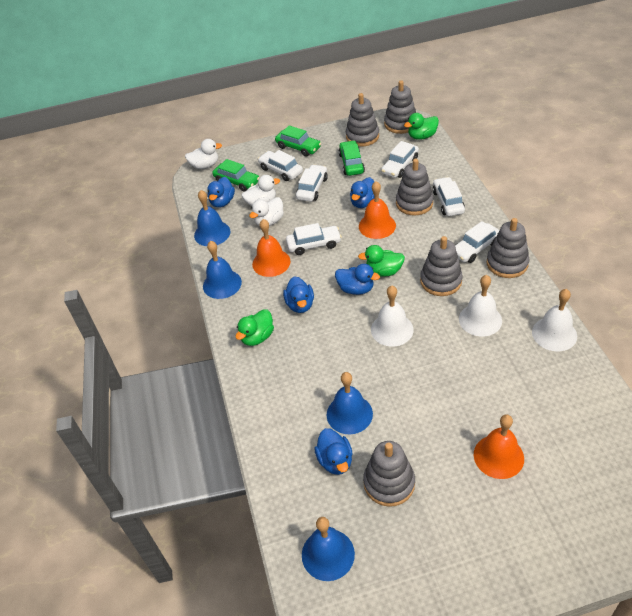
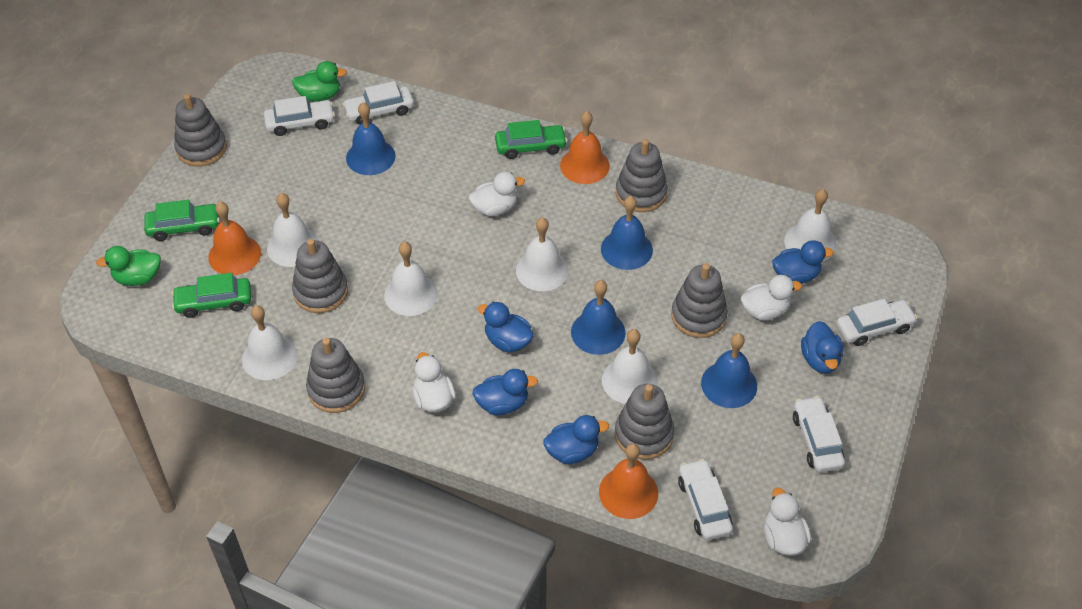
green duck: [235,309,274,346] [358,245,405,277] [404,113,439,140] = 3 -> [96,246,161,286] [292,61,347,102] = 2
white bell: [371,286,414,347] [459,275,502,336] [532,289,577,351] = 3 -> [242,305,298,380] [267,193,319,267] [384,242,438,316] [516,217,569,291] [602,329,658,404] [784,189,836,261] = 6
white car: [258,150,303,181] [286,223,342,255] [296,164,328,202] [381,141,419,178] [432,177,465,216] [455,221,500,263] = 6 -> [264,96,335,136] [342,81,414,125] [678,459,733,540] [793,396,845,472] [837,299,918,346] = 5
white duck: [185,139,222,169] [242,175,280,206] [249,197,284,226] = 3 -> [412,352,456,413] [469,172,525,216] [740,275,802,321] [764,488,811,556] = 4

